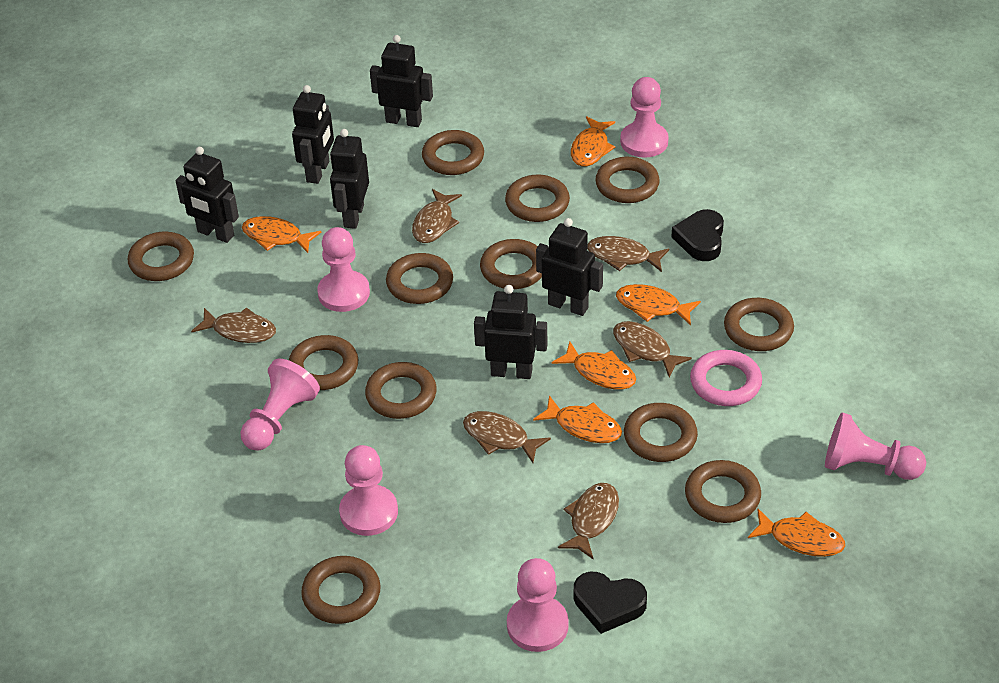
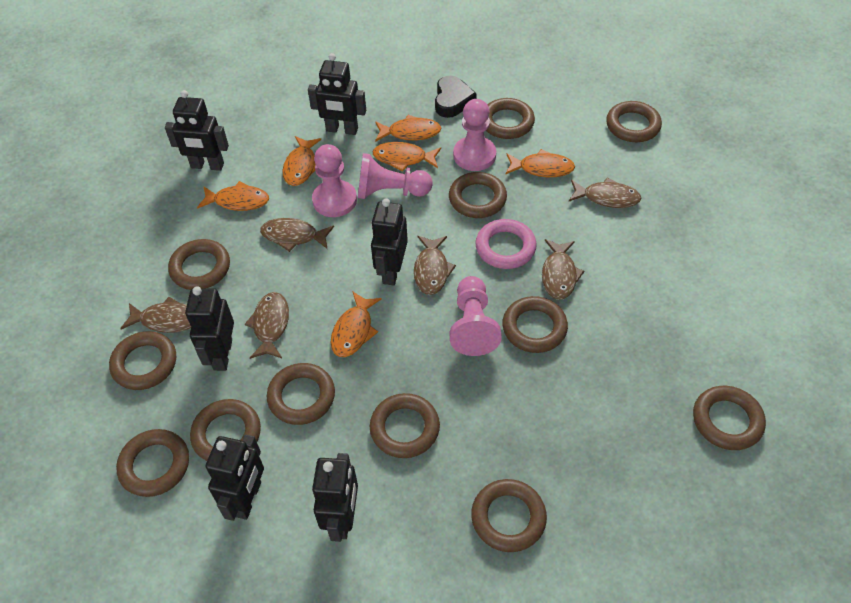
black heart: [574,572,647,634] [672,209,724,261] = 2 -> [435,76,477,118] = 1
pink pawn: [240,359,320,451] [317,227,370,312] [339,445,398,536] [507,558,569,652] [620,77,668,158] [825,412,926,480] = 6 -> [312,144,357,217] [358,153,433,199] [450,276,502,356] [453,99,496,171] = 4

